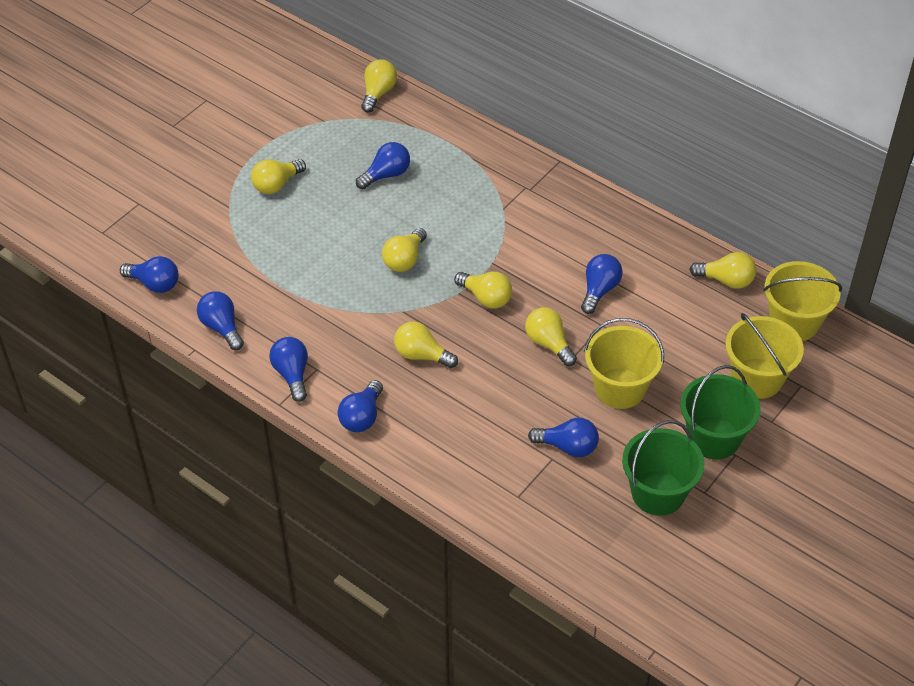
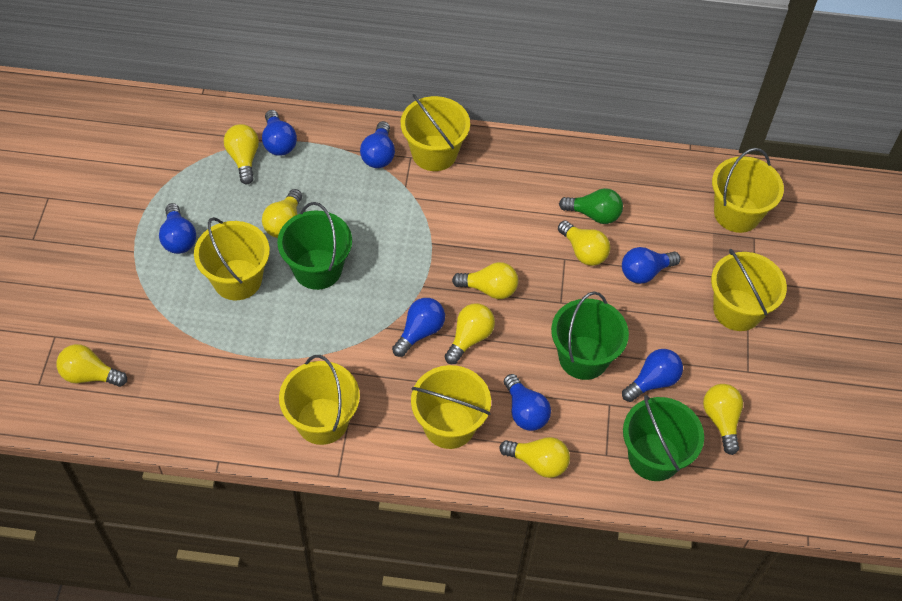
green bucket: [622,420,705,516] [680,365,760,459] = 2 -> [277,202,352,290] [551,291,629,380] [623,395,704,481] = 3
green light bulb: none = 0 -> [559,188,623,224] = 1
yellow bucket: [584,318,664,409] [726,313,804,399] [763,261,842,341] = 3 -> [194,217,270,300] [279,355,360,445] [401,94,470,171] [411,365,491,449] [711,249,787,331] [712,148,784,233] = 6
yellow light bulb: [251,159,306,194] [361,59,397,113] [382,228,427,272] [394,321,458,368] [454,272,512,309] [525,307,577,366] [689,252,756,289] = 7 -> [56,344,127,387] [224,124,259,184] [262,189,302,238] [445,303,495,364] [452,262,518,299] [499,437,570,478] [558,221,610,266] [703,384,743,455] = 8

